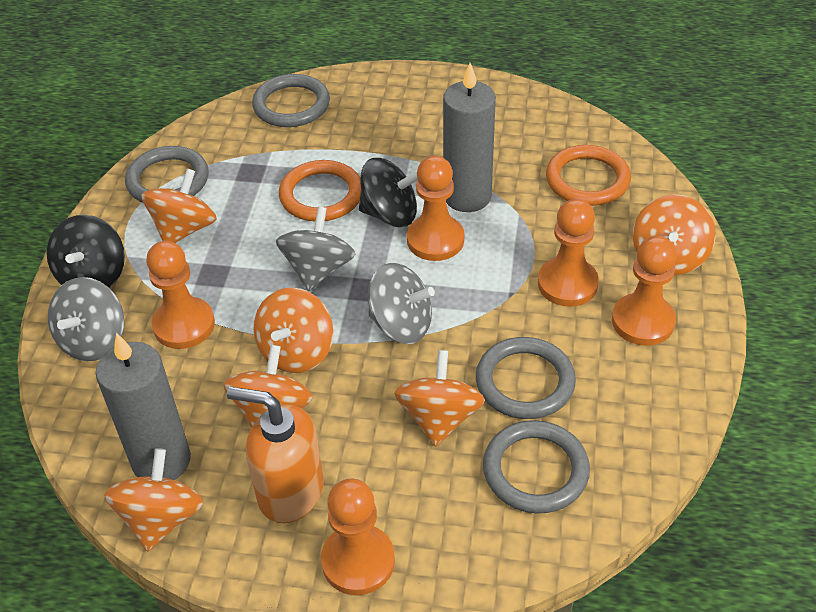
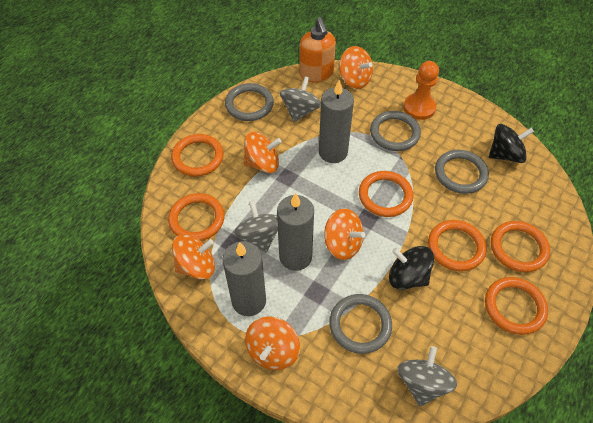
grey candle: [96,333,191,480] [443,63,496,212] = 2 -> [222,241,266,316] [277,193,314,271] [319,80,354,163] = 3
orange pawn: [146,241,215,349] [321,479,395,595] [407,156,464,261] [538,199,599,307] [612,236,677,346] = 5 -> [404,61,439,120] = 1
orange ring: [279,160,361,221] [546,145,631,206] = 2 -> [168,193,225,241] [171,134,224,177] [359,171,413,217] [428,220,487,271] [485,277,548,335] [491,221,550,272] = 6
orange spinning top: [104,448,203,552] [141,168,217,243] [223,345,313,428] [253,287,333,373] [394,350,485,447] [633,194,716,275] = 6 -> [172,234,215,280] [244,132,281,173] [245,317,300,370] [324,208,365,260] [339,46,373,89] = 5

